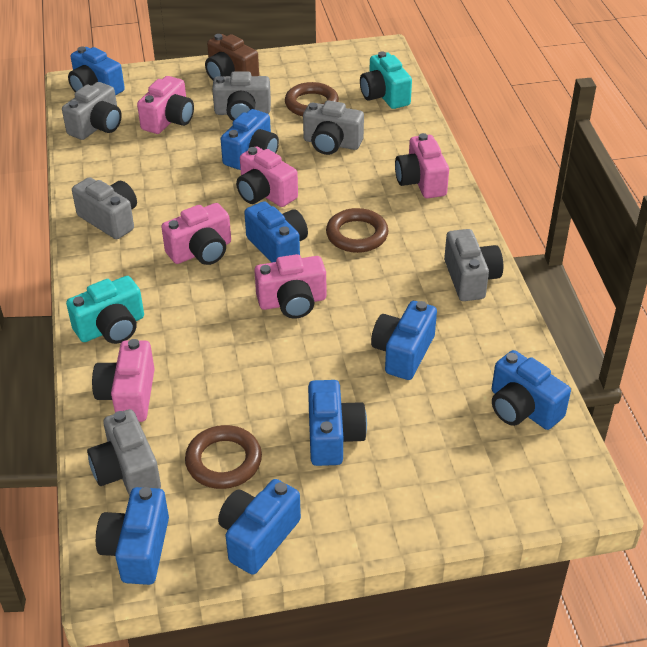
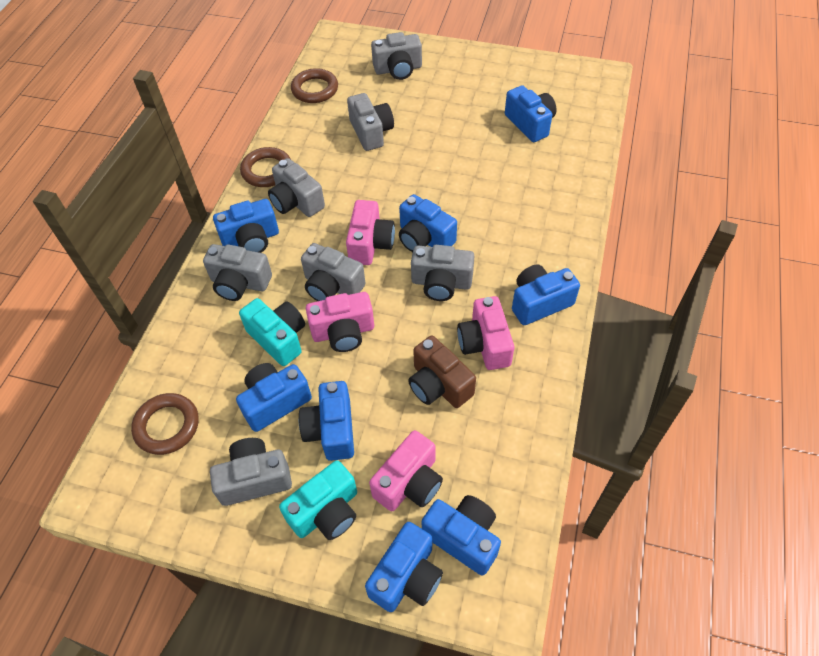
grey camera: [62,82,122,140] [72,177,137,239] [87,409,161,496] [212,71,271,121] [303,100,364,155] [444,229,503,301] = 6 -> [203,244,272,301] [210,438,292,506] [268,158,325,217] [301,243,365,301] [347,93,394,151] [371,32,422,80] [411,245,474,301] = 7
pink camera: [92,339,154,422] [137,76,194,134] [161,203,231,265] [236,146,298,207] [254,254,326,319] [395,133,449,198] = 6 -> [306,292,374,352] [346,200,395,265] [369,430,443,511] [457,296,514,370] = 4

